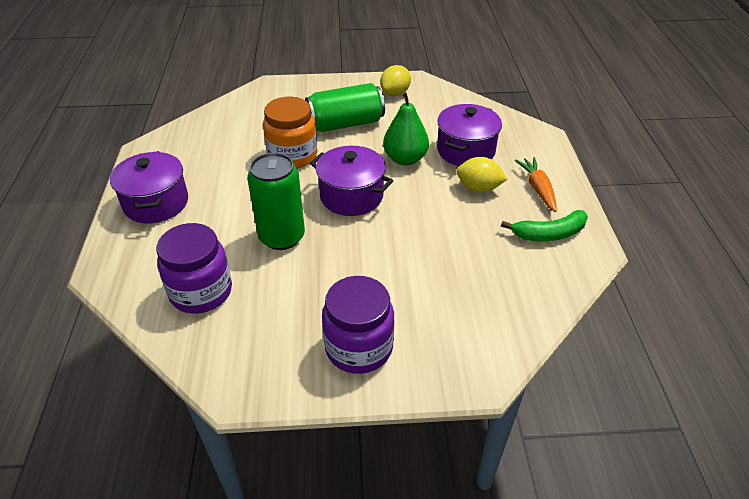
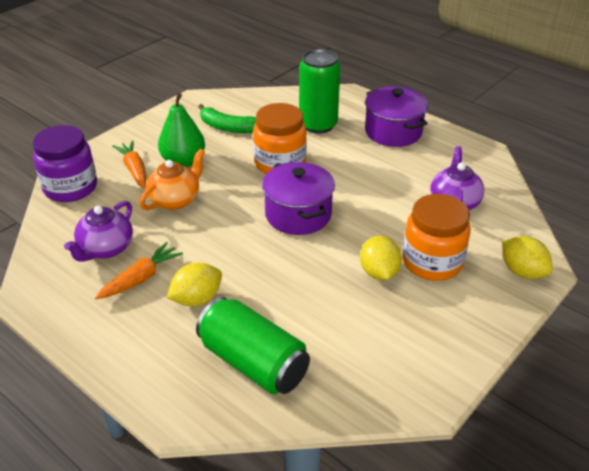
orange carrot: [515,157,557,212] = 1 -> [95,242,183,299] [112,140,146,188] = 2
orange jar: [263,97,317,169] = 1 -> [253,103,307,174] [403,194,471,281] = 2
orange teapot: none = 0 -> [140,149,205,210] = 1
purple jar: [156,223,232,314] [322,276,394,374] = 2 -> [33,125,97,202] = 1
purple pot: [110,151,188,224] [310,146,393,216] [437,104,502,166] = 3 -> [262,162,335,235] [365,87,428,147] = 2
purple teapot: none = 0 -> [64,201,133,262] [430,146,484,210] = 2
yellow lemon: [380,65,411,96] [456,157,507,192] = 2 -> [167,262,222,306] [360,236,402,280] [502,236,553,279] = 3

